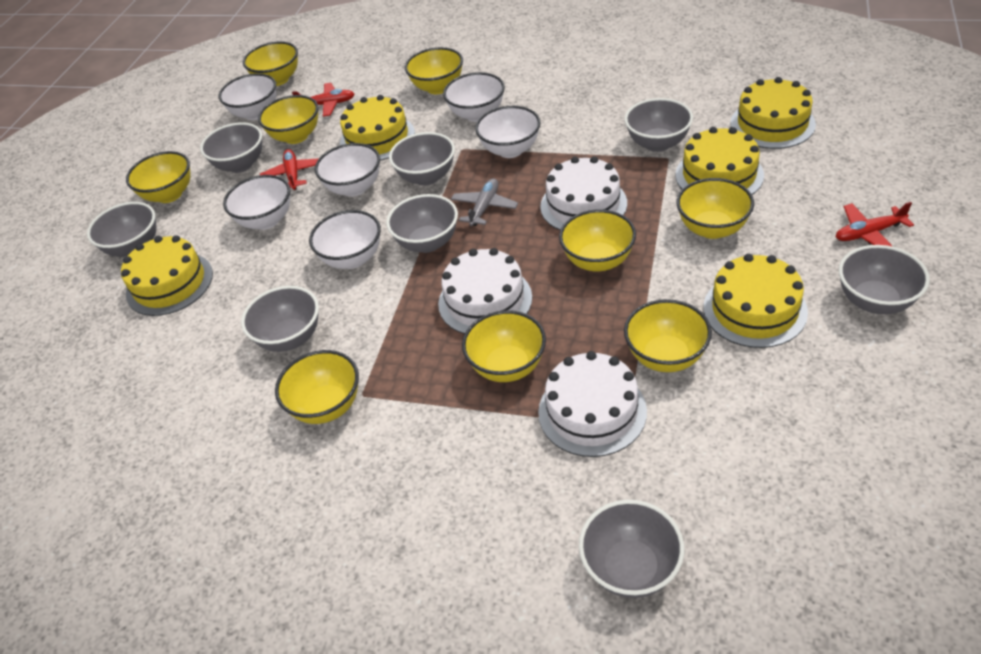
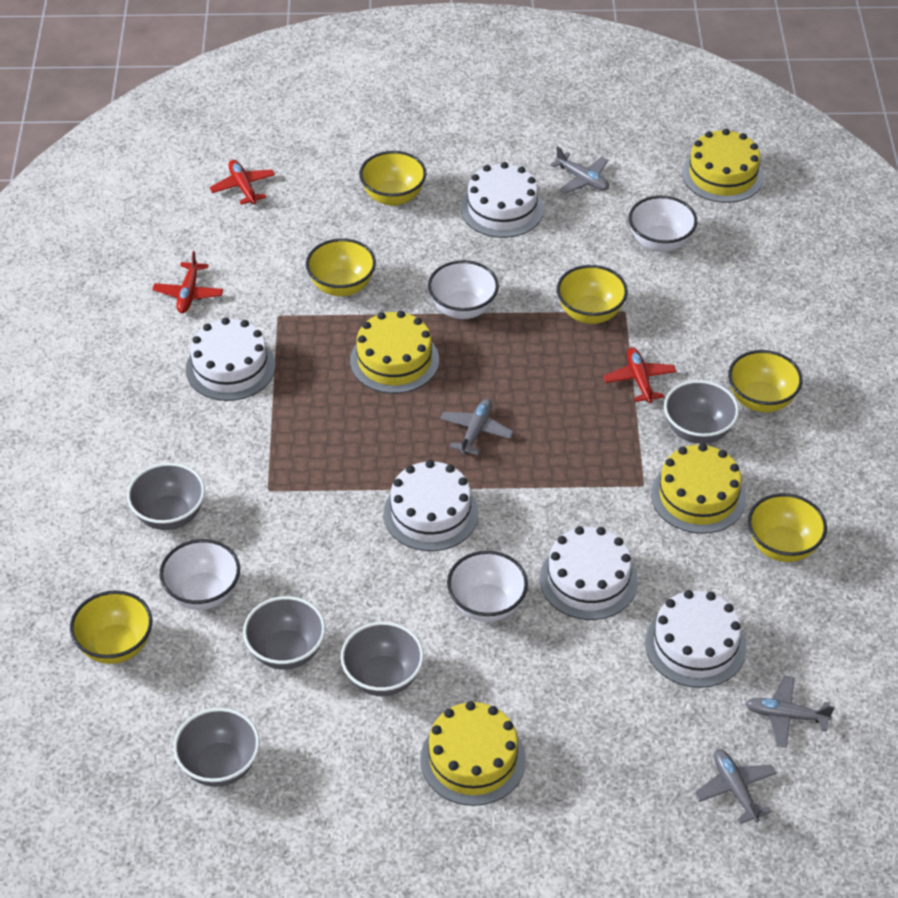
grey bowl: [87,202,156,257] [200,122,262,173] [241,286,319,352] [386,194,458,253] [389,132,455,186] [579,500,684,598] [625,98,693,152] [839,245,930,314] = 8 -> [127,463,205,530] [173,708,260,787] [243,596,325,670] [340,622,424,696] [664,380,739,444] = 5
grey plane: [451,178,518,226] = 1 -> [440,399,513,455] [550,146,609,194] [694,749,776,824] [745,675,835,748] = 4
white bowl: [219,73,276,120] [223,175,290,230] [309,210,381,269] [315,143,380,197] [443,72,505,122] [475,106,541,158] = 6 -> [159,539,240,610] [428,260,499,319] [447,551,528,622] [629,196,697,252] = 4
white cake: [438,248,532,334] [538,351,647,457] [540,156,627,230] = 3 -> [186,317,275,401] [383,460,479,551] [461,162,544,238] [540,526,638,620] [645,590,746,688] = 5
yellow bowl: [126,151,191,203] [243,41,298,86] [258,95,319,144] [275,350,359,424] [405,47,463,94] [462,310,546,382] [559,209,636,272] [624,299,712,372] [677,178,754,239] = 9 -> [70,590,152,664] [306,238,376,296] [359,151,427,206] [557,265,628,324] [728,350,803,412] [748,493,827,562] = 6
yellow cake: [121,235,213,316] [340,95,415,161] [676,127,764,195] [704,254,808,348] [730,77,816,149] = 5 -> [350,311,439,393] [420,701,526,806] [651,443,746,534] [682,129,764,203] = 4

